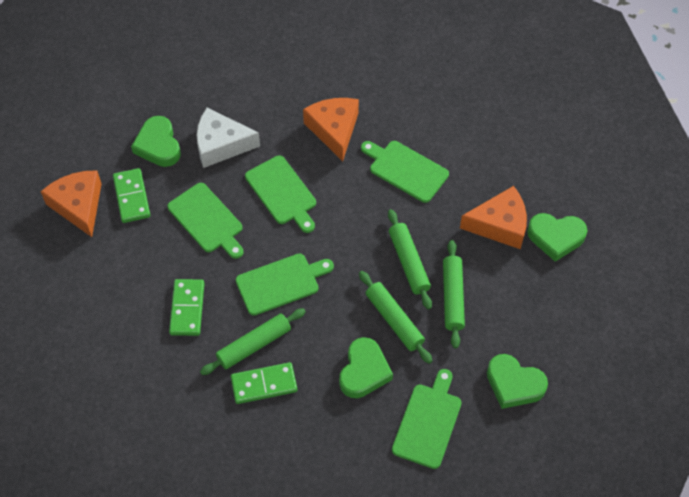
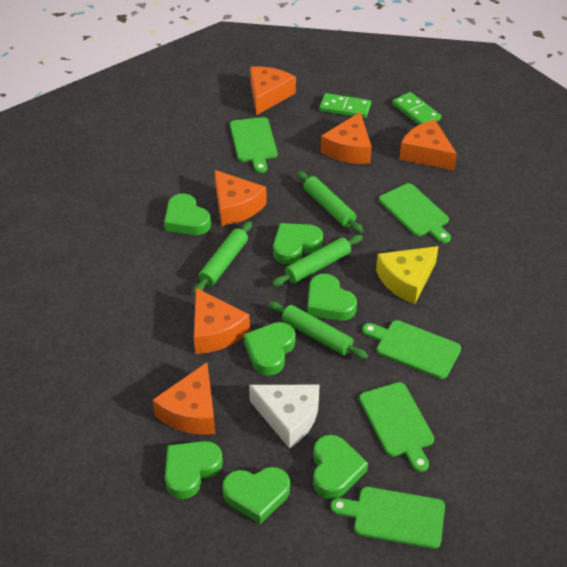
green domino: [113,168,150,223] [169,279,205,336] [231,362,297,404] = 3 -> [319,93,371,118] [392,92,441,125] = 2
green heart: [131,116,181,167] [339,337,393,398] [487,354,548,409] [527,213,587,262] = 4 -> [164,193,211,235] [165,441,223,499] [223,467,290,524] [244,322,296,375] [273,223,323,264] [307,274,357,321] [313,435,368,499] = 7
orange cheese: [41,170,102,237] [303,98,359,161] [460,186,527,249] = 3 -> [153,362,215,435] [194,288,250,354] [215,170,267,226] [250,66,296,115] [321,112,372,164] [399,120,457,170] = 6
yellow cheese: none = 0 -> [376,246,439,304] = 1

